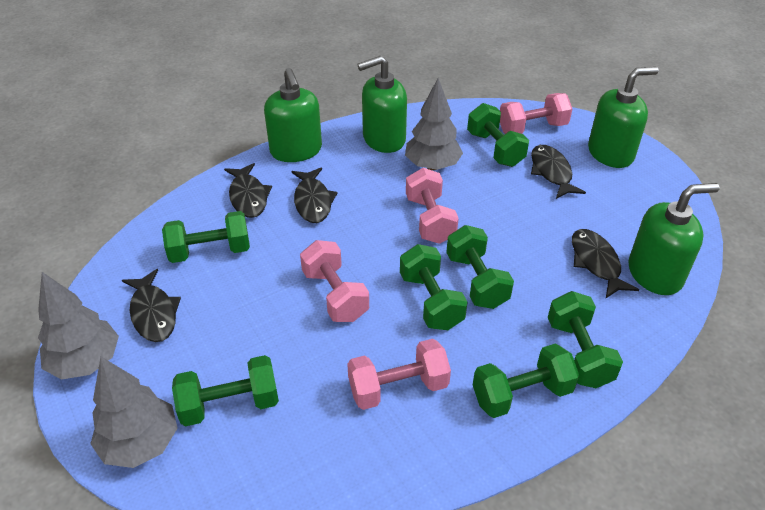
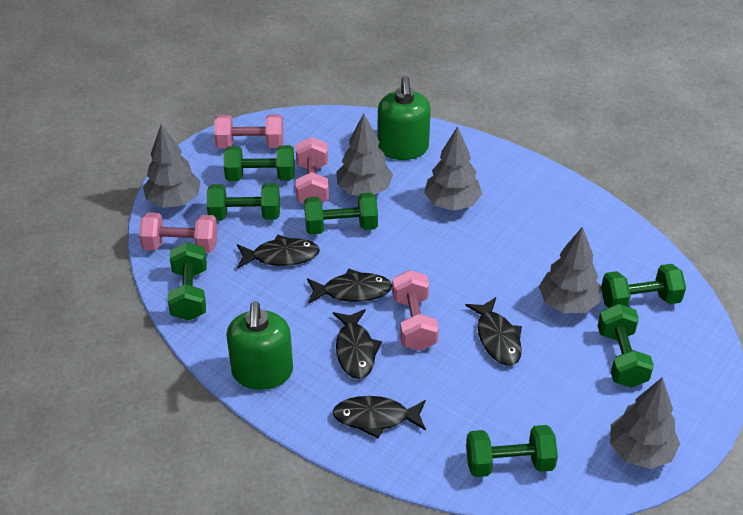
green soap dispenser: [264,68,322,162] [357,56,407,153] [588,67,659,168] [628,183,719,295] = 4 -> [227,301,293,390] [378,76,431,160] = 2
grey tree: [38,272,119,380] [90,357,177,468] [405,78,463,170] = 3 -> [143,124,201,208] [336,113,393,195] [424,126,482,211] [539,227,601,313] [610,377,680,469] = 5

